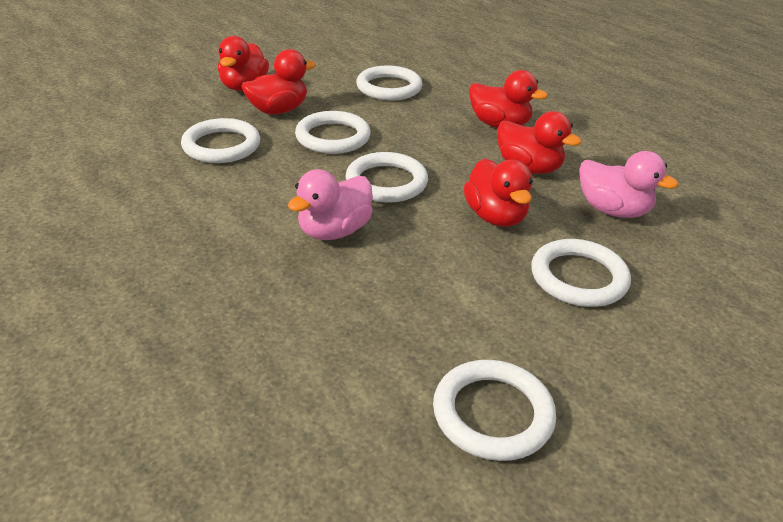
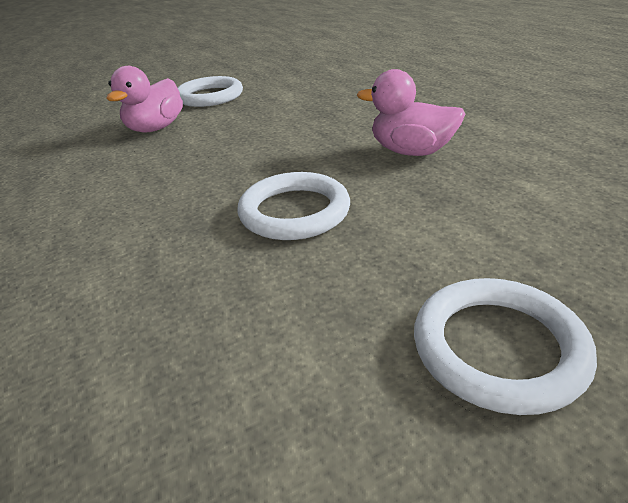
red duck: [218,36,269,91] [241,49,316,114] [463,158,533,227] [469,70,548,128] [497,111,582,174] = 5 -> none = 0
white ring: [181,118,260,163] [295,111,371,154] [346,152,428,203] [356,66,422,100] [433,360,556,461] [531,239,631,307] = 6 -> [178,76,243,107] [238,172,350,240] [414,278,597,415] = 3

